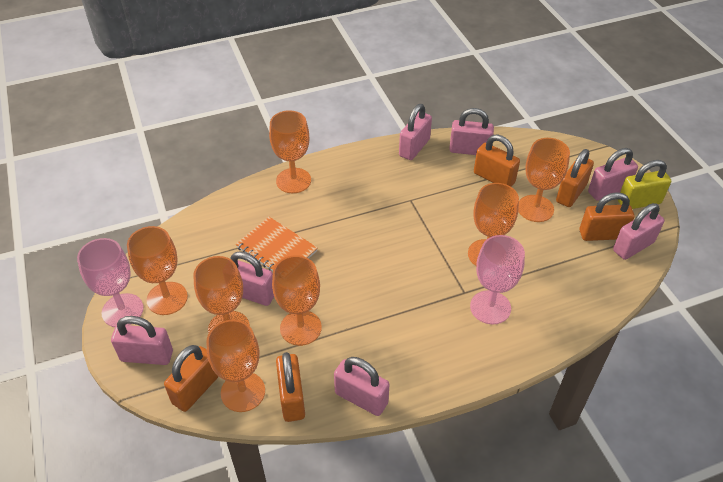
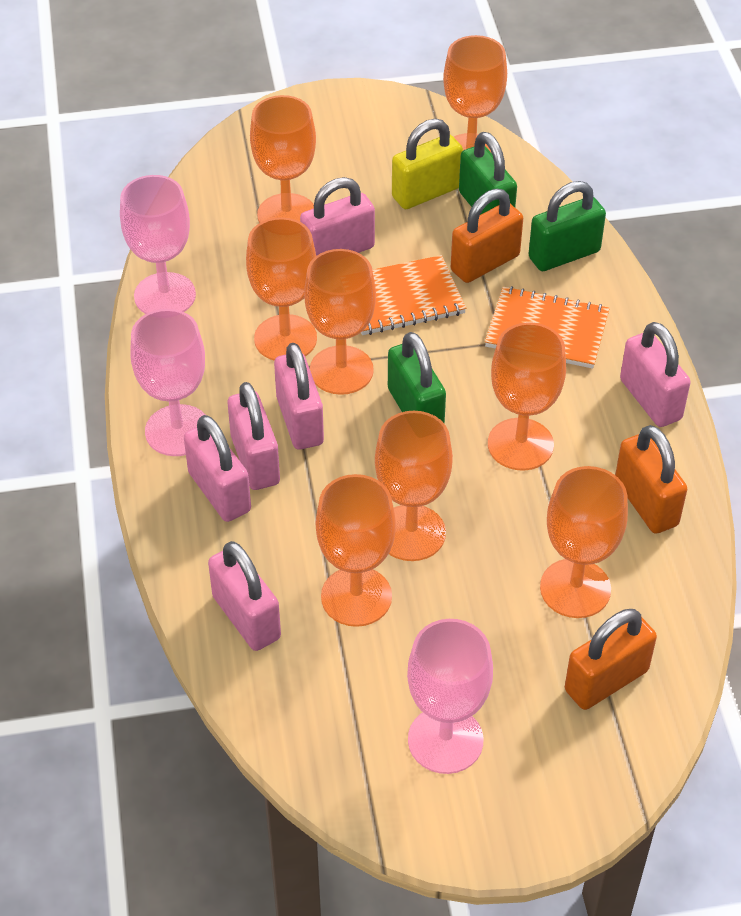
green padlock: none = 0 -> [388,332,446,424] [459,132,517,215] [529,181,606,271] = 3
orange goblet: [127,226,188,315] [193,256,250,334] [206,320,265,412] [269,110,311,193] [272,255,322,346] [468,183,519,266] [518,138,570,222] = 7 -> [246,217,317,361] [250,95,316,223] [304,249,376,395] [316,474,396,627] [375,411,453,561] [443,35,507,152] [488,322,566,471] [540,466,628,618] = 8
orange notebook: [236,217,318,271] = 1 -> [361,255,466,335] [485,286,610,369] = 2
orange padlock: [164,345,219,412] [276,352,305,422] [474,134,520,187] [556,149,594,207] [580,192,635,241] = 5 -> [451,189,523,283] [565,609,657,710] [615,425,687,534] = 3
pink goblet: [77,238,144,327] [470,235,525,325] = 2 -> [120,175,196,314] [130,309,206,456] [407,619,493,774] = 3
pink padlock: [111,316,173,365] [231,251,274,306] [334,357,389,416] [399,104,432,160] [449,108,494,155] [588,148,638,201] [613,203,665,260] = 7 -> [184,415,251,522] [208,541,281,651] [228,382,280,490] [274,343,324,450] [300,177,375,256] [620,322,691,427] = 6

